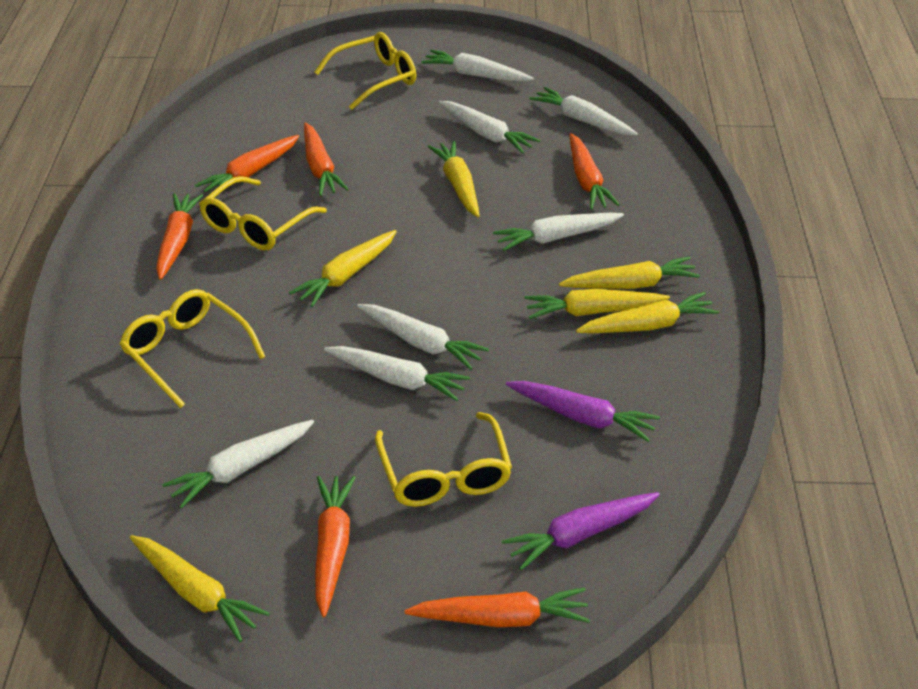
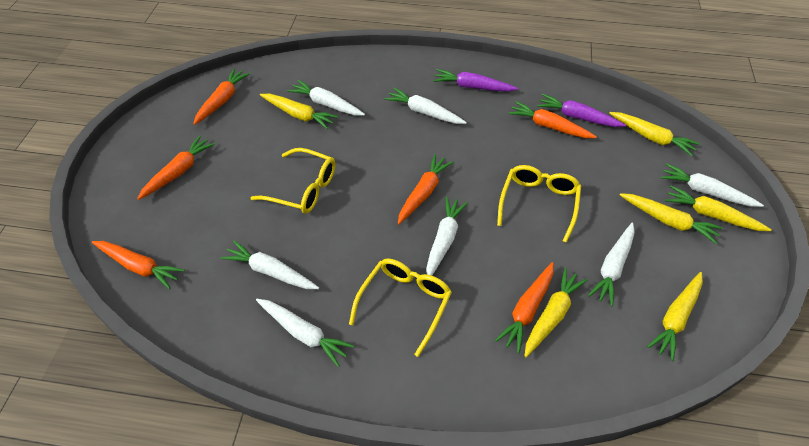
yellow glasses: [120,289,265,408] [199,176,327,250] [314,32,416,110] [375,412,512,507] = 4 -> [250,148,335,214] [349,259,452,357] [497,165,581,243] = 3

